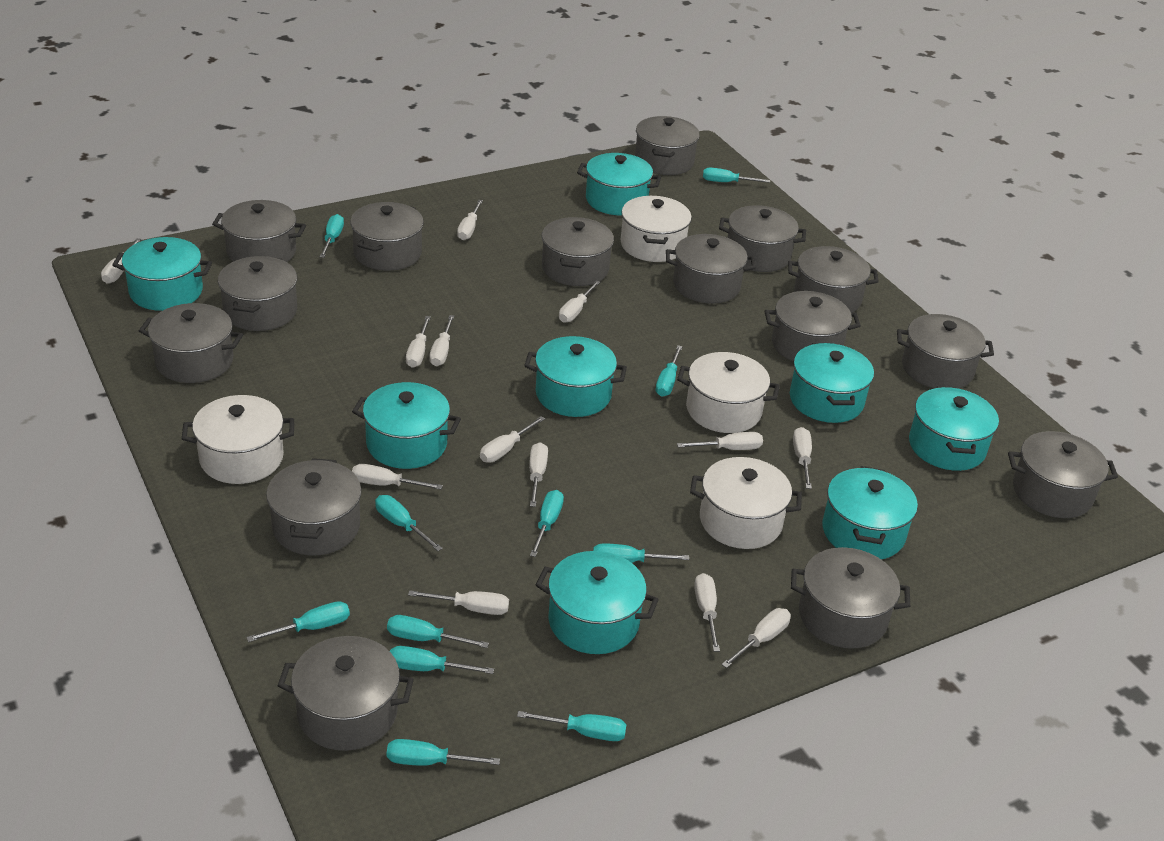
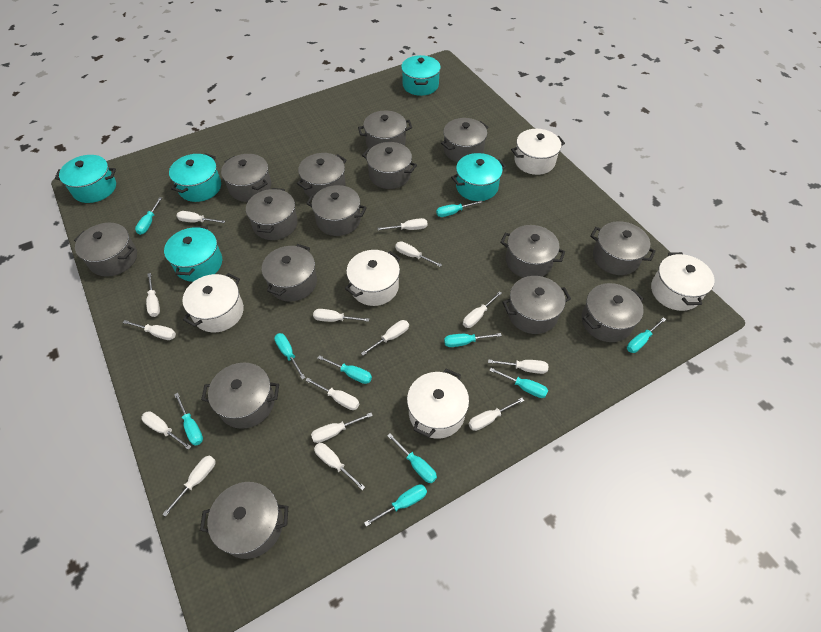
turquoise pot: [112,237,212,311] [352,382,461,469] [524,336,627,417] [536,551,659,654] [577,153,661,215] [790,343,874,423] [822,466,918,559] [909,386,999,471] = 8 -> [55,155,116,203] [164,226,222,282] [169,153,221,202] [401,55,441,96] [451,153,506,201] = 5
turquoise screwdriver: [246,601,350,642] [320,214,344,258] [375,495,443,551] [387,615,489,648] [387,739,500,766] [390,646,494,674] [517,711,627,741] [530,490,564,557] [593,544,689,563] [656,345,683,397] [703,168,770,183] = 11 -> [135,197,162,235] [174,393,203,446] [274,333,305,379] [318,355,372,384] [364,484,427,527] [387,433,437,483] [436,200,483,217] [444,333,502,347] [489,368,548,398] [627,317,666,353] = 10
white pot: [182,395,294,484] [621,196,692,262] [677,352,780,433] [690,457,802,549] = 4 -> [182,273,244,333] [345,250,401,306] [407,368,469,439] [511,129,565,175] [651,252,714,311] = 5
white screwdriver: [101,238,141,284] [352,464,443,490] [406,316,431,368] [408,590,509,615] [429,315,454,366] [457,200,483,240] [480,416,545,463] [529,442,548,507] [559,280,600,323] [677,432,763,450] [694,573,720,652] [721,608,791,668] [793,427,812,489] = 13 -> [123,320,176,340] [141,411,192,450] [146,273,160,317] [162,456,216,517] [177,211,225,223] [305,378,359,410] [311,413,373,443] [313,309,369,322] [314,443,365,490] [361,320,409,356] [378,218,428,230] [395,241,442,267] [463,291,502,328] [469,398,524,431] [488,359,549,374] = 15

